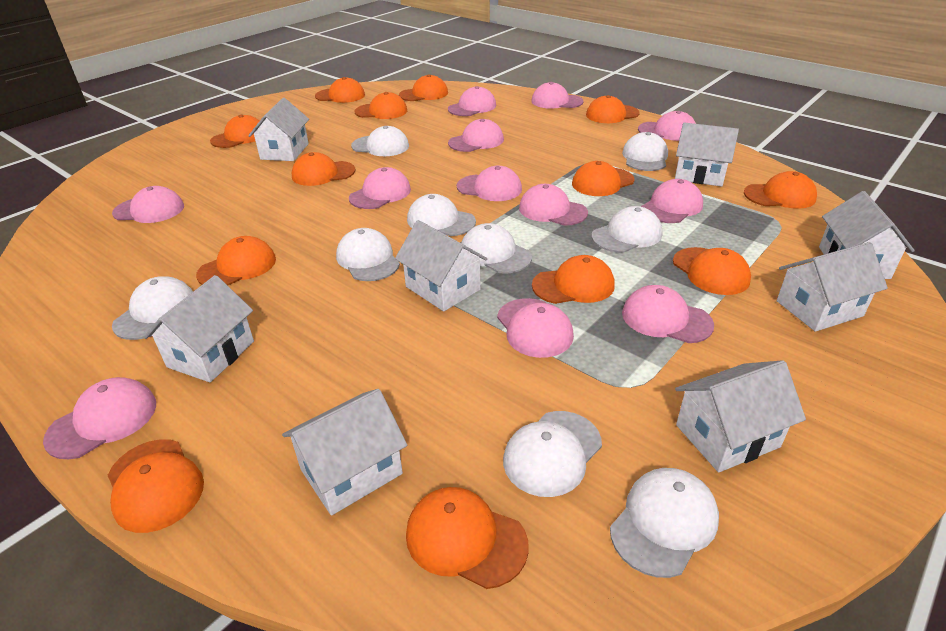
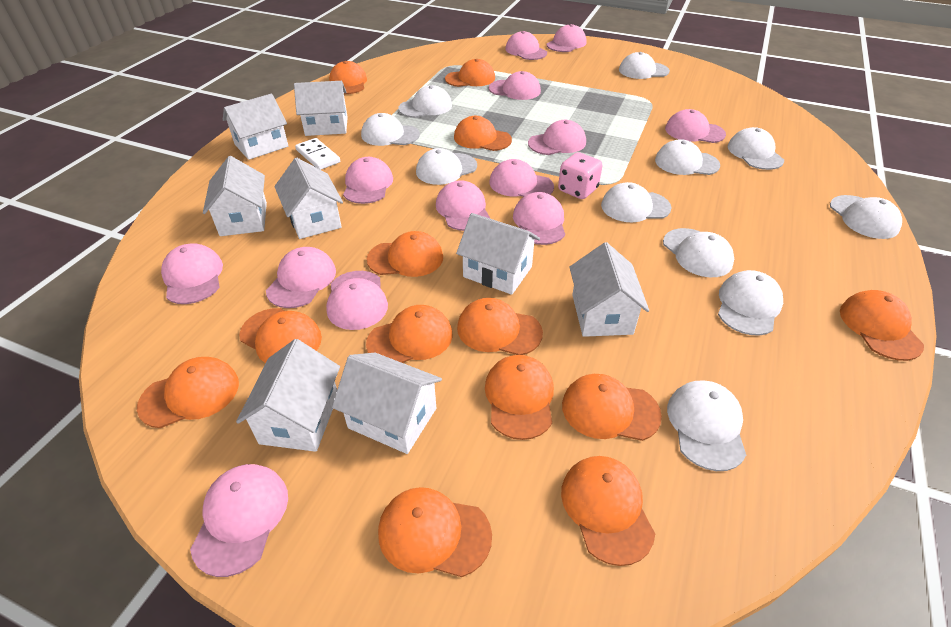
pink cap: [43,377,156,459] [112,186,184,223] [349,167,411,209] [448,86,496,116] [448,119,504,152] [457,166,522,201] [497,298,574,358] [519,184,588,226] [531,82,584,109] [622,285,714,343] [638,111,696,141] [641,179,703,223] = 12 -> [161,243,223,304] [190,464,288,577] [266,247,336,308] [326,271,388,330] [343,157,393,204] [436,180,490,231] [489,71,541,100] [489,159,554,197] [505,31,547,60] [513,192,565,245] [528,120,586,155] [547,24,586,52] [665,109,726,143] = 13
pink dice: none = 0 -> [558,152,603,199] = 1
white cap: [112,276,193,340] [336,228,400,281] [351,126,409,156] [407,194,476,236] [461,223,532,274] [503,411,602,497] [592,206,663,253] [610,468,719,578] [622,132,668,171] = 9 -> [361,113,420,146] [398,85,452,118] [416,148,477,185] [601,182,671,222] [619,52,670,79] [655,139,720,175] [663,228,734,277] [667,381,746,471] [718,270,783,335] [727,127,784,170] [830,195,902,239] = 11
white domino: none = 0 -> [295,138,340,170] = 1

